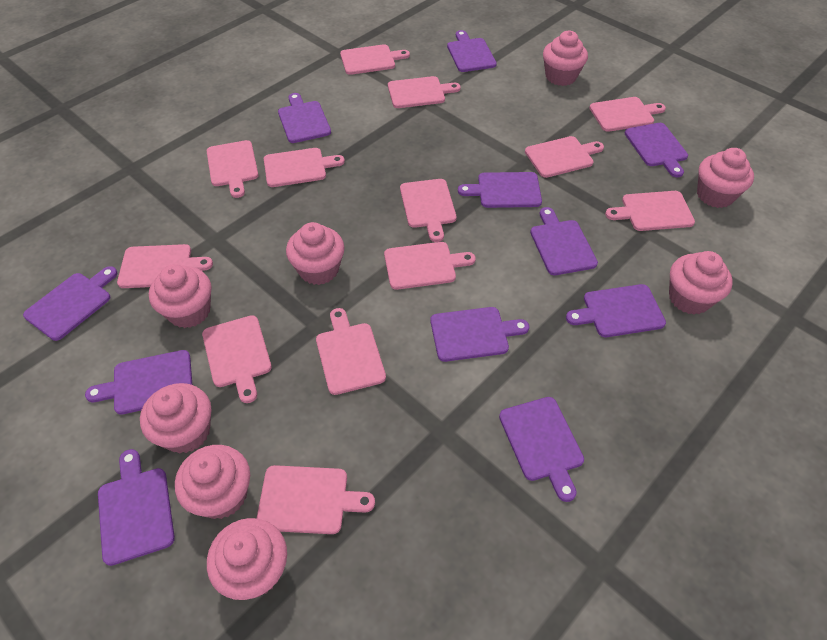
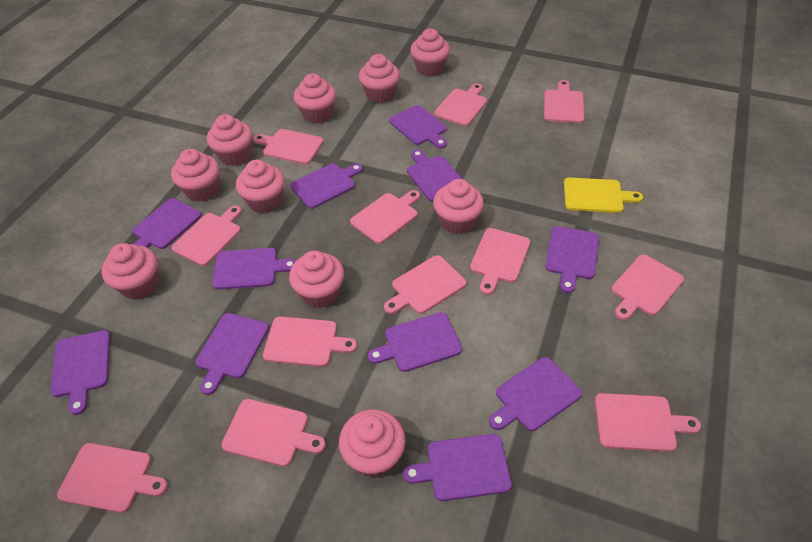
pink cupcake: [140,383,212,453] [149,264,211,328] [175,445,250,519] [207,518,287,600] [286,222,345,285] [543,31,588,86] [669,251,733,314] [697,148,754,208] = 8 -> [102,243,158,300] [171,149,219,202] [207,114,252,166] [236,160,284,213] [289,251,344,308] [294,73,336,123] [339,409,405,477] [359,54,400,103] [410,28,450,77] [433,179,484,234] = 10
pink cutting board: [117,244,213,288] [202,315,272,403] [207,140,258,198] [257,465,375,534] [264,148,345,187] [316,308,386,395] [340,44,410,75] [384,242,476,290] [388,76,461,108] [400,179,456,242] [525,136,604,178] [589,97,666,132] [605,191,695,231] = 13 -> [57,443,168,513] [171,206,242,266] [221,399,326,467] [253,129,324,164] [263,316,357,367] [350,190,420,244] [384,255,466,314] [434,83,487,126] [470,228,530,295] [544,80,584,123] [595,393,701,452] [611,255,684,320] = 12
yellow cutting board: none = 0 -> [564,177,643,213] = 1

